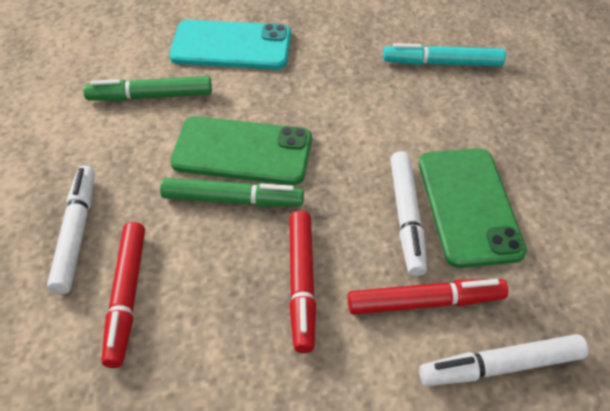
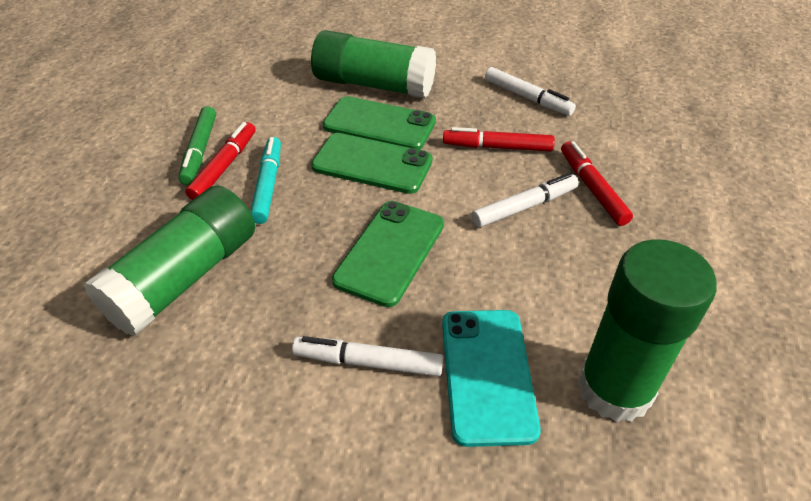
green glue stick: none = 0 -> [83,186,255,337] [311,30,436,98] [577,239,717,422] = 3
green marker: [83,76,212,101] [160,178,304,206] = 2 -> [178,106,216,185] = 1
green phone: [170,116,312,185] [419,148,527,268] = 2 -> [311,133,433,194] [323,96,436,150] [332,201,444,307] = 3

